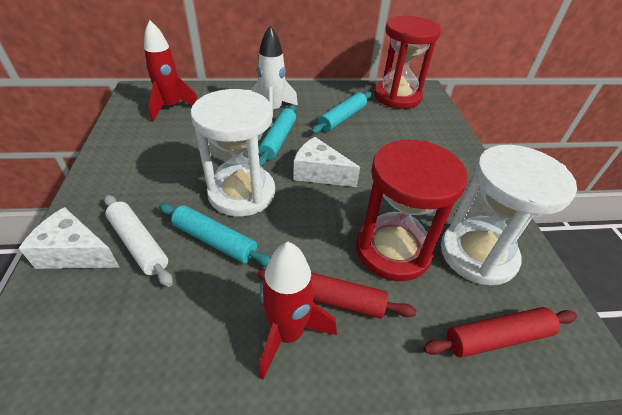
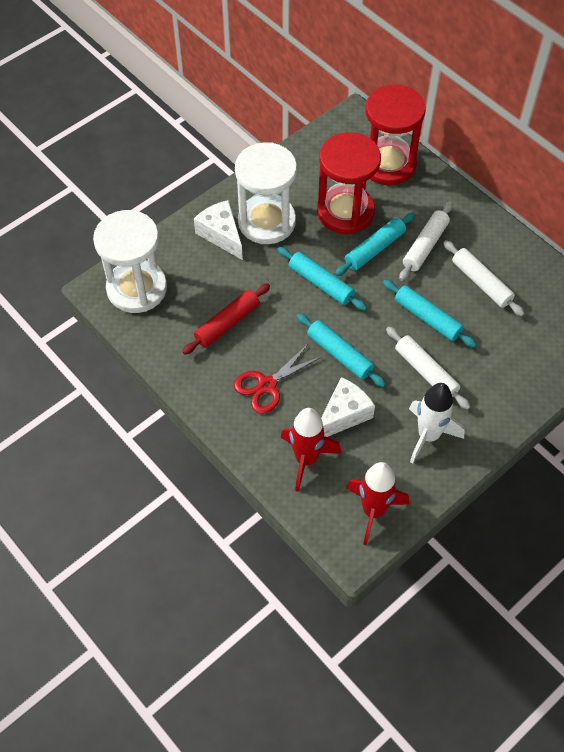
red rolling pin: [257,269,416,319] [423,307,577,358] = 2 -> [182,283,270,355] = 1
red scissors: none = 0 -> [234,343,323,413] = 1
turquoise rolling pin: [159,203,271,267] [258,105,296,166] [311,91,372,134] = 3 -> [277,247,367,311] [297,313,386,387] [335,212,415,276] [383,280,477,348] = 4
white rolling pin: [104,195,173,287] = 1 -> [386,326,470,410] [399,202,453,281] [443,240,525,316] = 3

